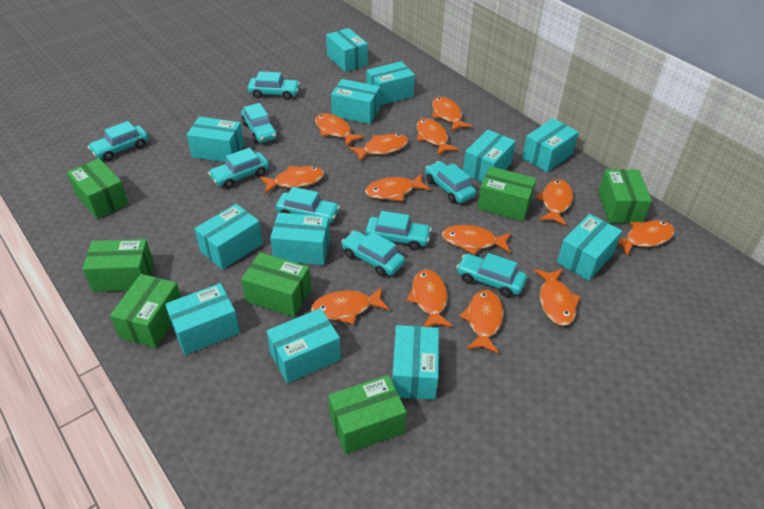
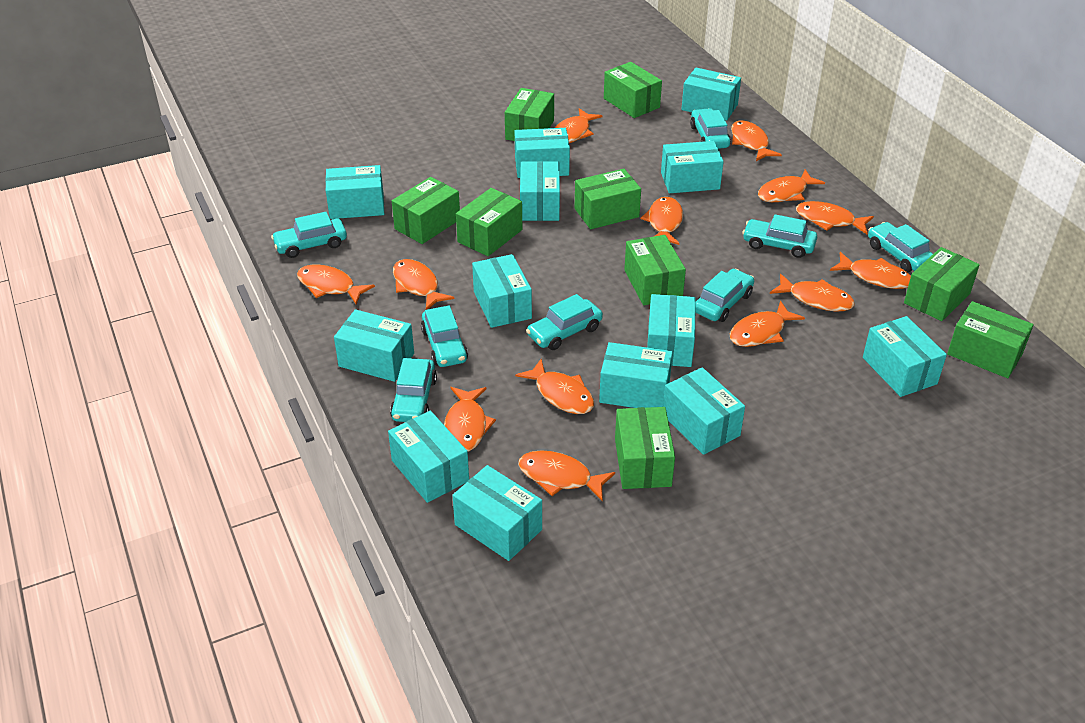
green box: [67,158,129,219] [83,239,154,292] [110,274,181,348] [241,252,311,317] [328,375,407,454] [477,166,536,221] [598,169,652,224] = 7 -> [392,177,460,244] [456,188,522,256] [505,88,554,141] [575,169,641,229] [604,62,662,118] [615,407,675,489] [624,235,686,305] [904,247,980,321] [947,301,1034,378] = 9
turquoise box: [165,283,240,355] [187,117,244,162] [195,204,263,270] [267,308,341,384] [270,213,330,265] [326,28,368,72] [331,79,380,124] [366,61,415,106] [392,325,439,400] [463,130,516,183] [522,118,579,172] [557,214,622,281] = 12 -> [326,165,384,219] [334,309,414,382] [388,411,469,503] [452,465,542,561] [472,254,532,328] [515,128,570,178] [520,161,560,221] [599,342,673,408] [647,294,696,367] [661,141,724,193] [663,367,745,455] [681,68,741,121] [863,316,947,397] = 13
turquoise car: [88,121,149,161] [208,148,269,189] [241,103,277,143] [248,71,300,100] [276,187,340,223] [341,231,405,277] [365,211,432,250] [425,161,476,203] [456,253,527,297] = 9 -> [271,212,347,258] [390,358,437,422] [421,306,468,367] [526,294,603,350] [690,108,731,149] [695,269,754,322] [742,214,817,258] [868,222,933,272] = 8

